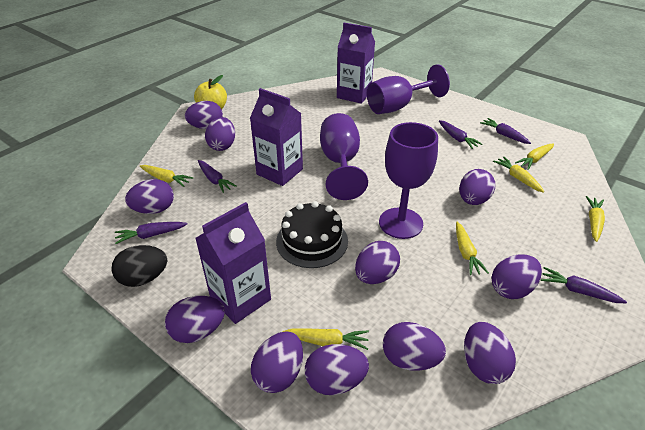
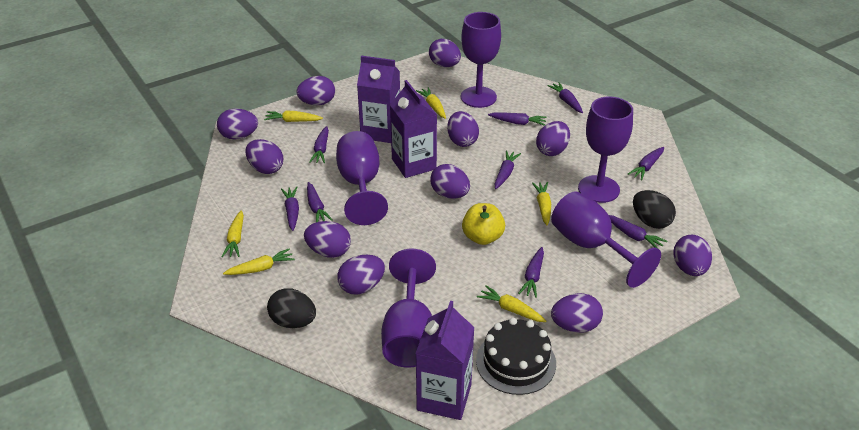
black egg: [111,245,167,287] = 1 -> [267,289,316,328] [633,190,676,229] = 2
purple carrot: [115,222,187,244] [198,160,236,193] [439,120,482,149] [480,118,531,144] [541,267,627,303] = 5 -> [281,187,299,231] [307,182,333,222] [309,126,329,163] [488,112,547,126] [495,150,521,189] [518,247,544,298] [547,82,583,113] [609,215,667,248] [628,147,664,180] = 9
purple goblet: [320,113,368,200] [367,64,450,114] [379,122,438,239] = 3 -> [336,131,388,225] [381,249,436,368] [461,12,501,108] [551,191,661,288] [578,96,633,203] = 5

